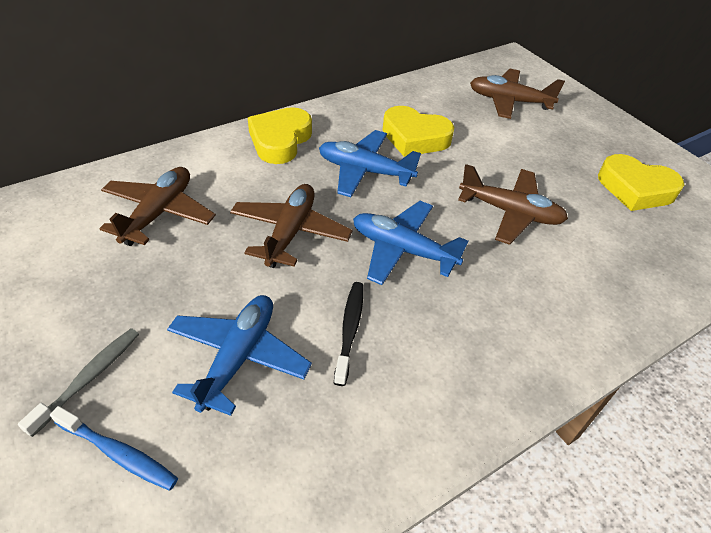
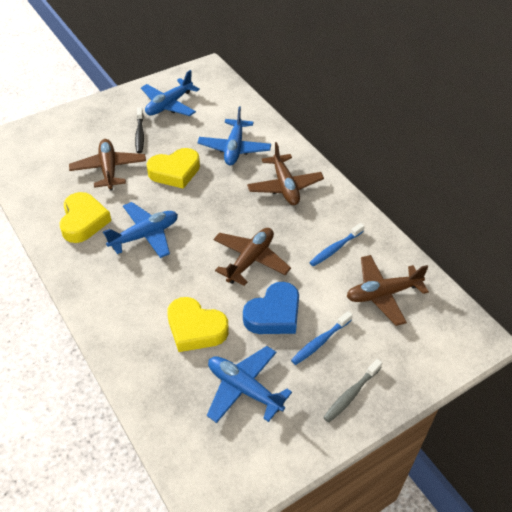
blue heart: none = 0 -> [243,282,299,334] = 1
blue plane: [167,295,312,416] [319,130,421,197] [353,201,468,285] = 3 -> [103,202,178,258] [141,70,200,116] [197,107,271,165] [207,346,292,423] = 4
blue toothbrush: [50,406,178,491] = 1 -> [291,311,353,365] [309,223,365,267] = 2

